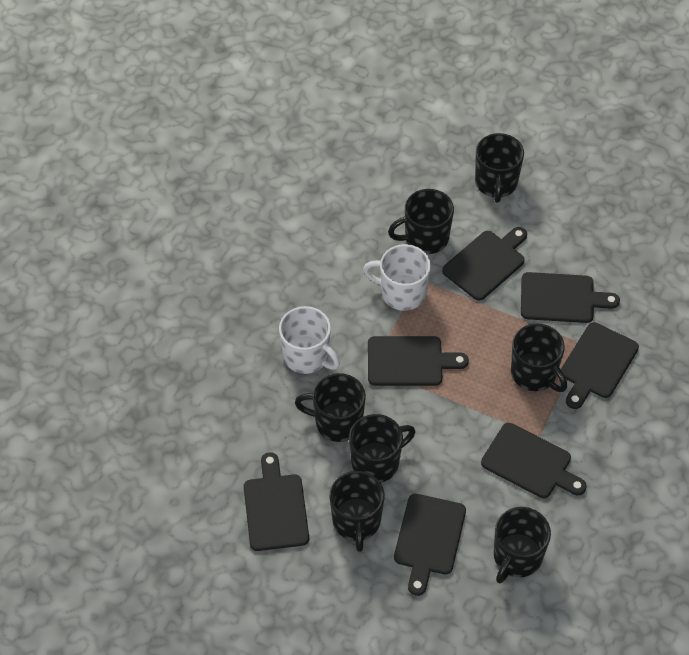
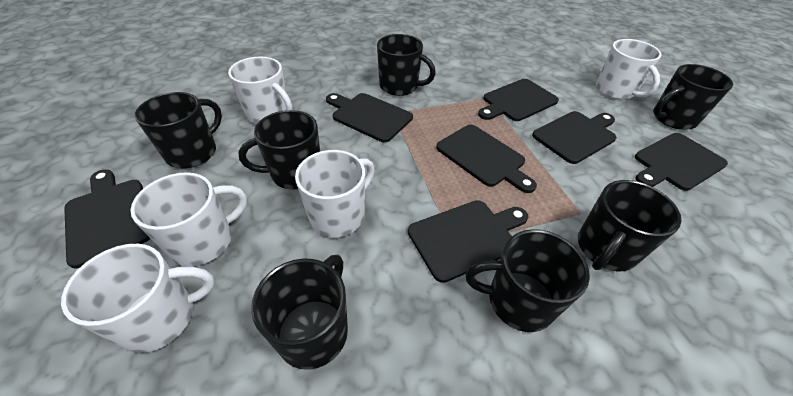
white mug: [279,306,340,374] [363,244,431,311] = 2 -> [61,244,214,353] [130,172,247,267] [228,57,293,124] [295,150,375,238] [596,39,662,100] = 5

